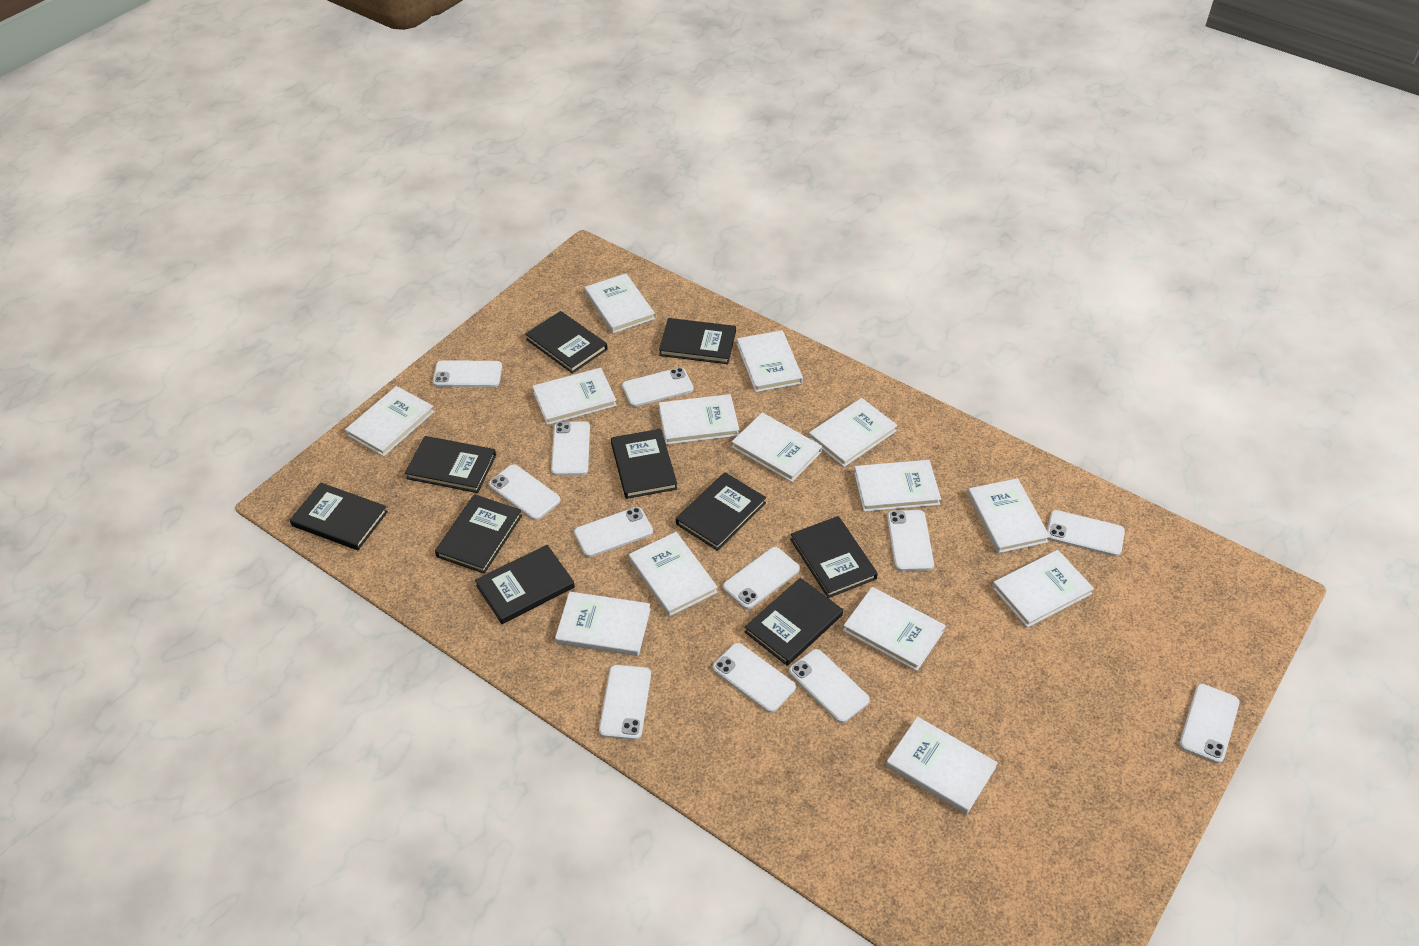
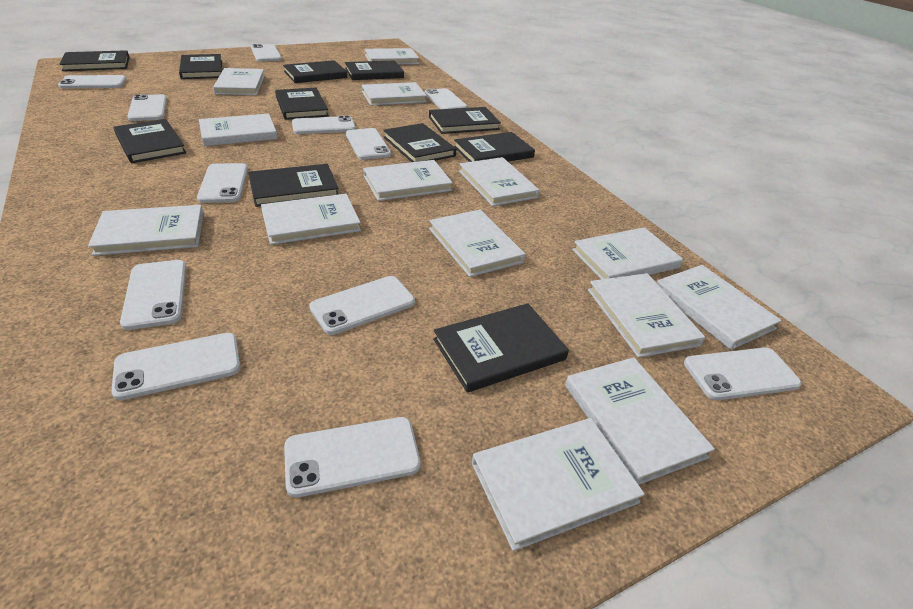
black book: [290,483,388,550] [405,436,496,493] [435,494,522,574] [475,545,575,624] [525,311,608,373] [611,429,677,499] [659,318,736,364] [676,472,766,551] [745,578,843,666] [790,516,878,598] = 10 -> [60,50,129,71] [114,119,186,163] [179,54,222,79] [248,164,339,207] [275,88,329,120] [283,60,347,83] [345,60,404,80] [383,123,456,162] [429,107,501,134] [433,303,569,393] [454,132,535,162] = 11

